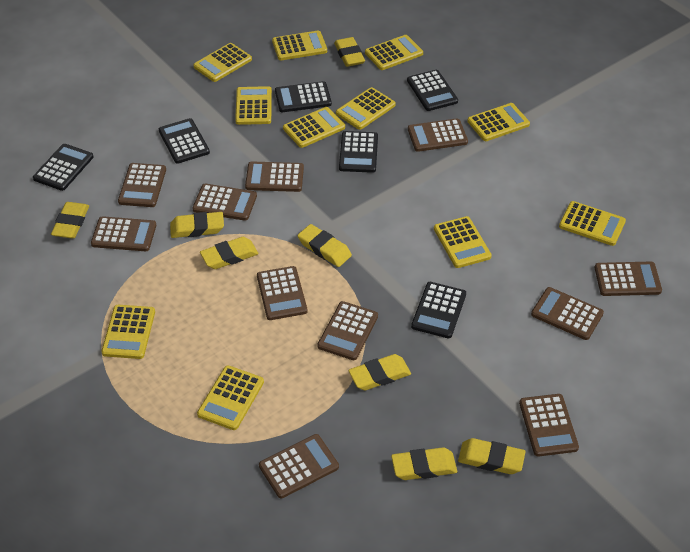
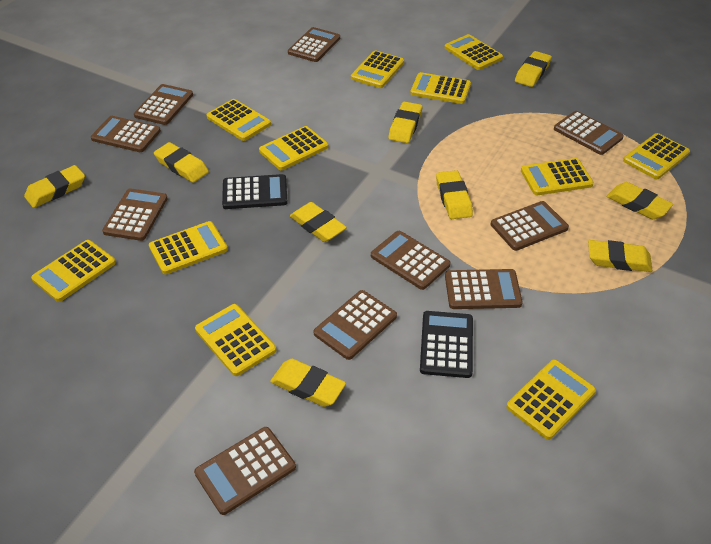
black calculator: [33,144,94,191] [159,118,210,164] [275,81,332,112] [339,131,378,173] [407,70,458,111] [411,282,466,338] = 6 -> [222,174,288,209] [420,311,473,378] = 2
brown calculator: [91,216,156,251] [118,163,166,207] [192,184,257,221] [245,161,304,192] [257,266,307,320] [259,434,339,499] [317,301,378,360] [408,118,468,152] [519,394,579,457] [531,287,604,340] [595,261,662,296] = 11 -> [91,116,161,152] [102,188,168,241] [134,84,193,125] [194,427,296,515] [288,27,340,62] [314,290,397,360] [371,231,450,290] [445,269,523,309] [491,201,569,251] [554,111,624,155] = 10
yellow eraser: [51,202,89,238] [170,212,224,238] [200,237,258,269] [297,224,352,267] [334,37,365,67] [348,354,411,390] [391,447,457,480] [458,438,525,474] = 8 -> [24,165,85,208] [154,142,209,183] [270,359,346,407] [290,202,347,242] [388,101,422,143] [436,170,473,219] [515,51,552,87] [588,240,653,272] [607,182,673,219] = 9

